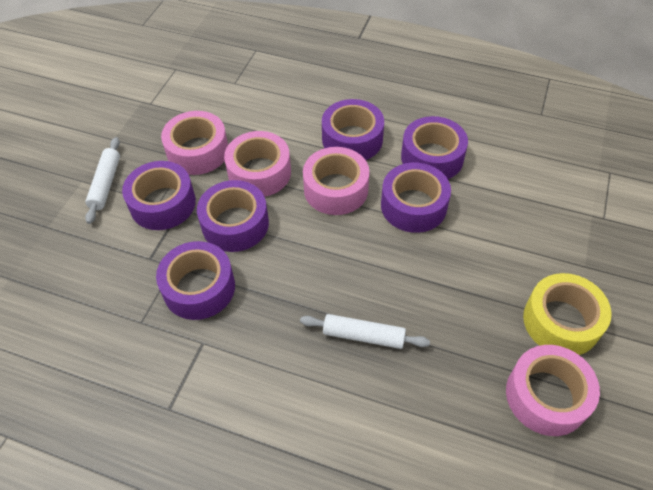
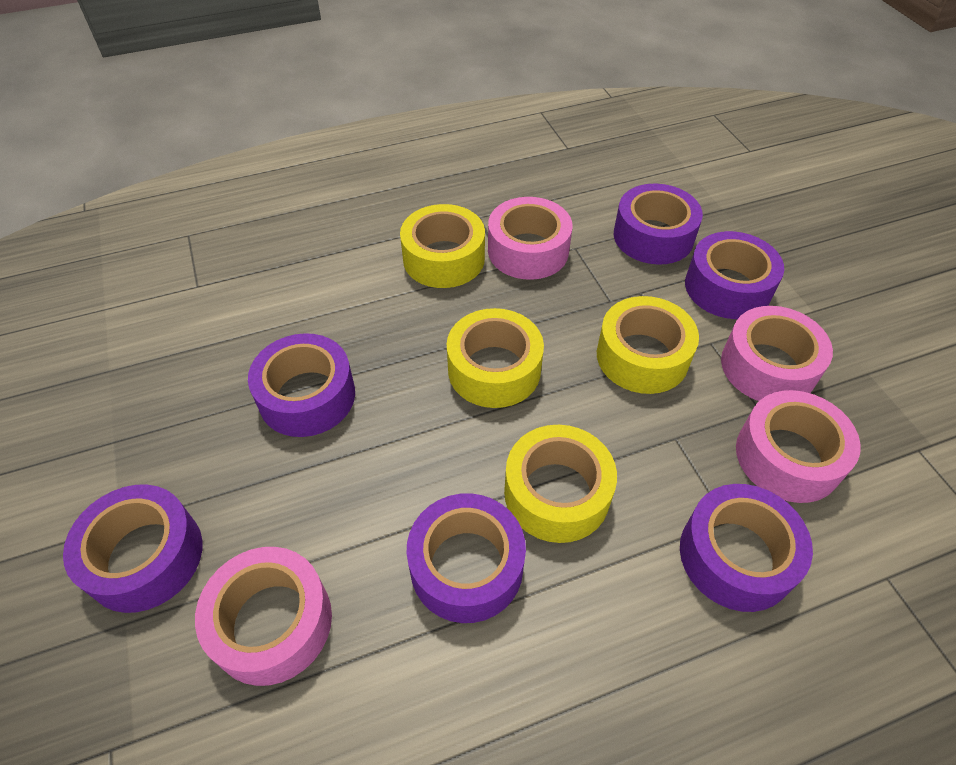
white rolling pin: [85,137,120,224] [300,314,430,349] = 2 -> none = 0
yellow tape: [523,273,612,355] = 1 -> [400,204,485,288] [447,308,544,408] [504,425,617,543] [597,296,699,394] = 4

